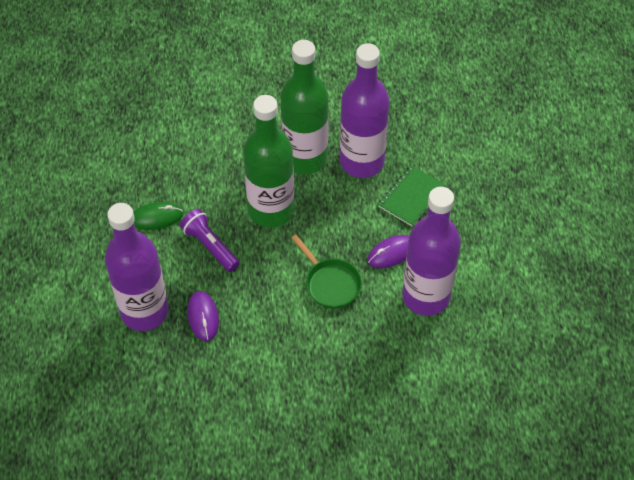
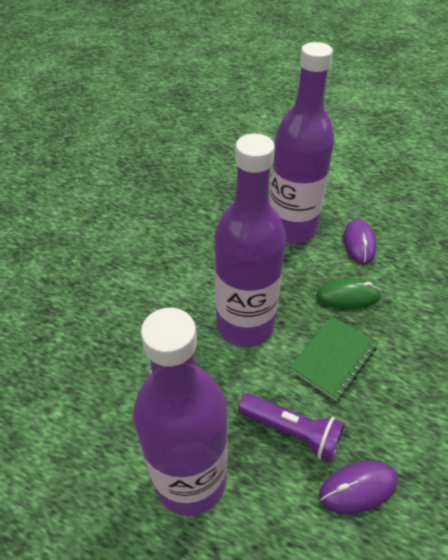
green bottle: [243,95,294,228] [280,40,329,174] = 2 -> none = 0
green pan: [291,235,362,308] = 1 -> none = 0

